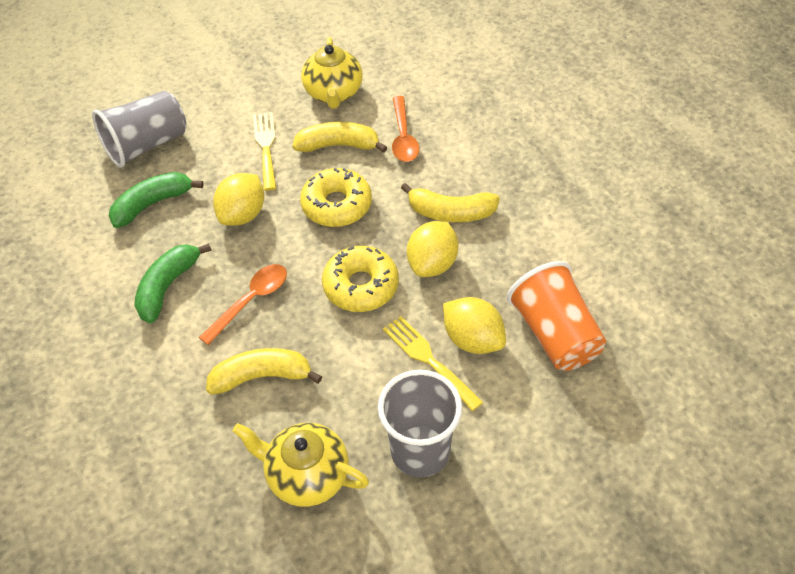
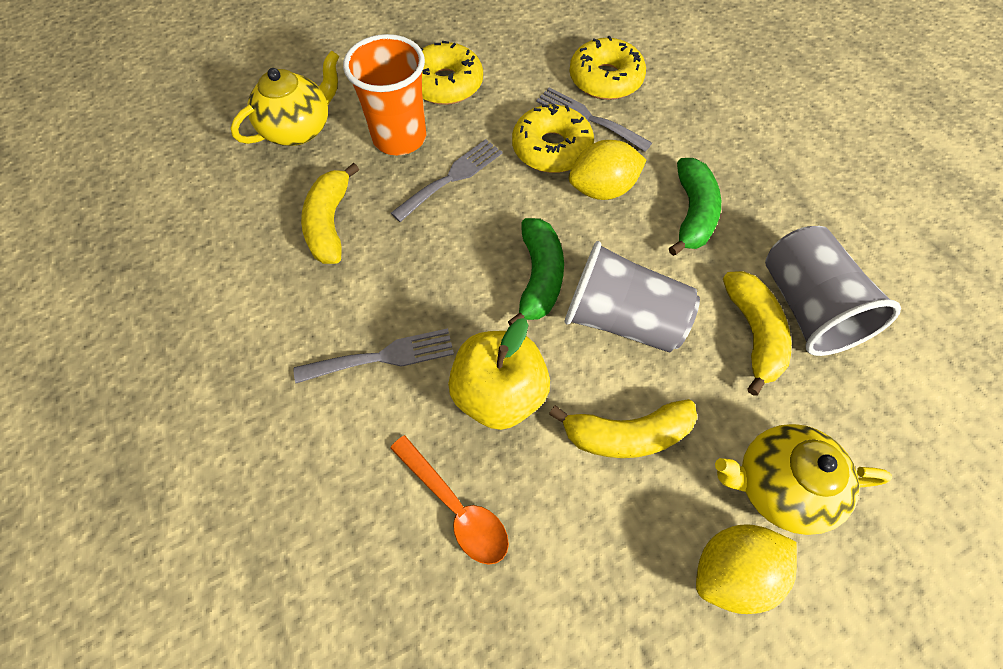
grey fork: none = 0 -> [294,328,454,383] [391,139,502,222] [536,87,652,152] = 3
orange spoon: [199,264,287,345] [392,96,419,162] = 2 -> [390,435,509,565] = 1
yellow apple: none = 0 -> [448,318,550,430] = 1
yellow donut: [300,168,372,227] [322,246,399,312] = 2 -> [421,41,483,105] [512,104,594,173] [569,36,646,100] = 3
yellow fork: [253,112,276,191] [383,316,483,411] = 2 -> none = 0
yellow lemon: [213,173,264,226] [407,221,458,277] [443,297,506,354] = 3 -> [569,140,646,200] [696,524,797,614] = 2

